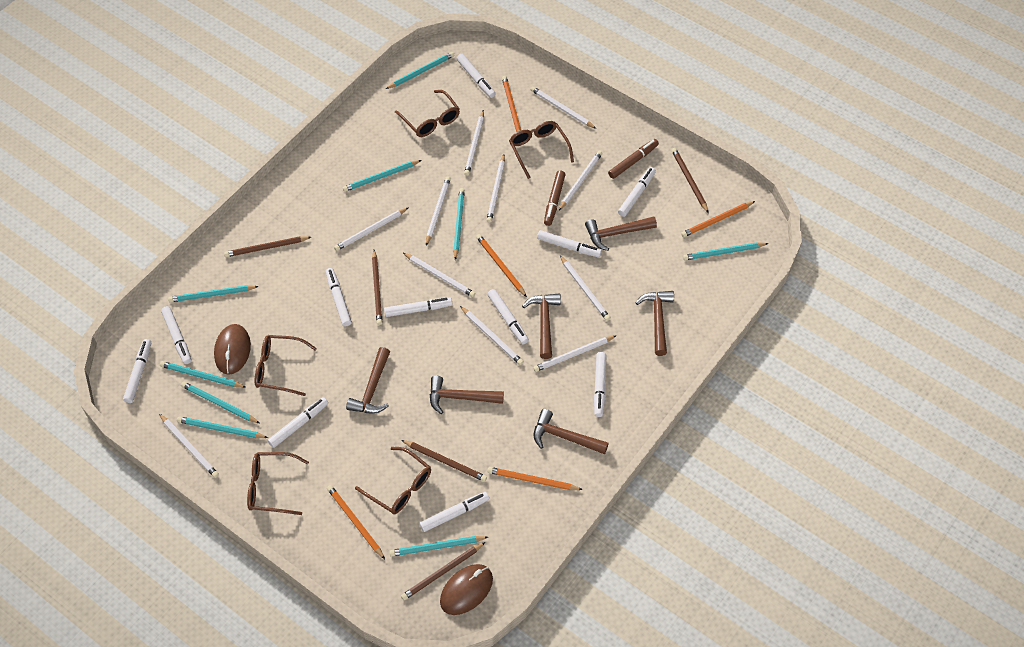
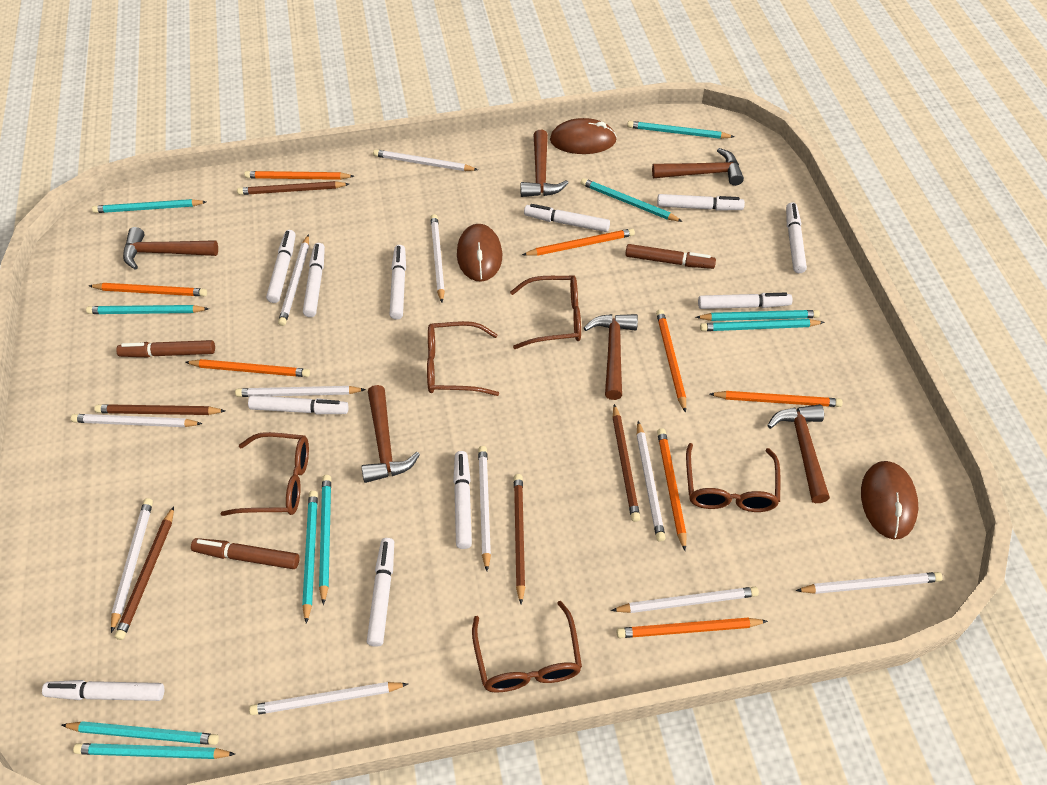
brown marker: [544,170,565,226] [608,139,659,179] = 2 -> [116,340,215,357] [191,538,299,569] [625,244,716,269] = 3
brown mouse: [214,324,251,375] [440,564,493,615] = 2 -> [457,224,502,282] [550,118,617,154] [861,461,918,539] = 3
orange pencil: [327,485,385,559] [476,234,527,297] [487,467,583,490] [502,76,521,132] [681,201,755,237] = 5 -> [89,283,207,296] [185,359,310,377] [244,171,354,180] [522,228,635,256] [617,618,768,638] [656,309,686,413] [657,428,687,551] [710,391,843,407] = 8
turquoise pencil: [160,361,246,388] [168,285,259,302] [177,416,268,438] [181,382,260,423] [343,160,422,192] [386,52,455,89] [389,536,488,557] [453,188,465,260] [683,242,769,260] = 9 -> [62,721,219,745] [73,743,235,759] [86,305,209,314] [92,199,206,213] [302,491,318,624] [319,475,331,605] [581,178,683,222] [627,121,734,139] [695,310,820,321] [700,319,825,331] = 10

